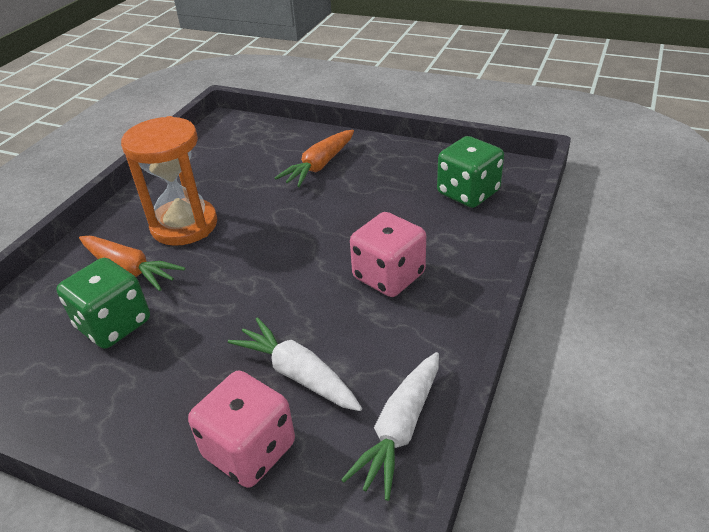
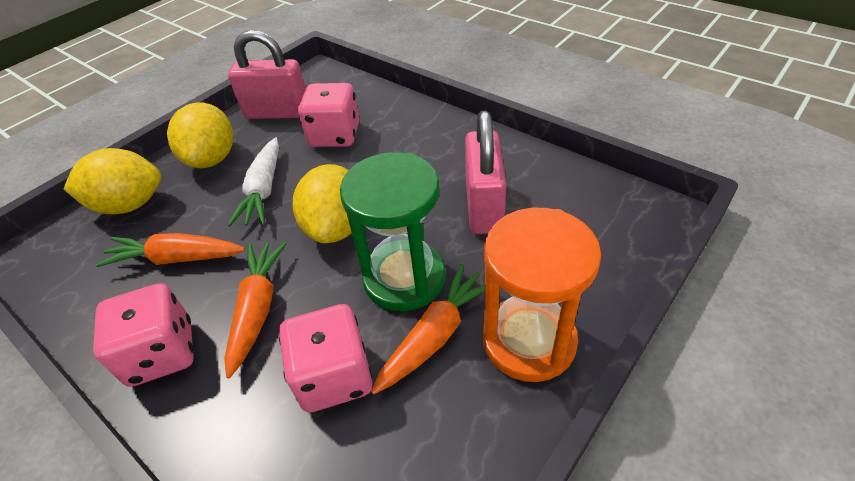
green dice: [56,258,150,349] [437,136,504,208] = 2 -> none = 0
green hourglass: none = 0 -> [340,152,445,311] = 1
orange carrot: [79,236,185,291] [275,130,354,187] = 2 -> [96,233,245,267] [224,242,287,378] [371,263,485,394] = 3
pink dice: [188,371,295,488] [350,212,426,297] = 2 -> [93,283,194,387] [279,304,373,412] [298,83,359,147] = 3
pink padlock: none = 0 -> [228,30,306,119] [465,111,506,234] = 2
white carrot: [228,317,362,411] [341,352,439,501] = 2 -> [228,138,279,226] = 1
yellow lemon: none = 0 -> [64,148,161,214] [167,102,233,168] [293,164,352,243] = 3

